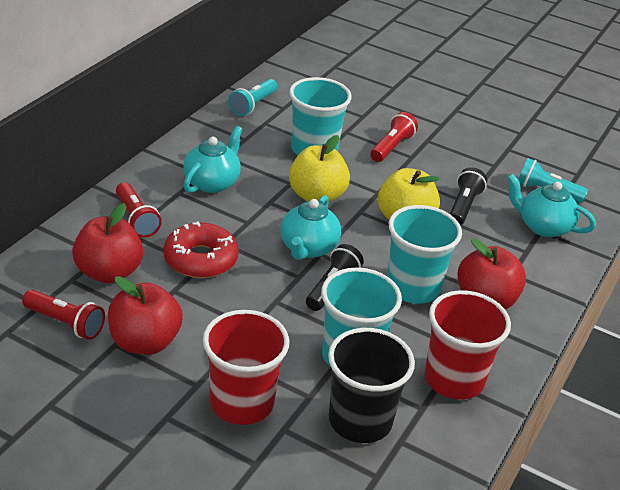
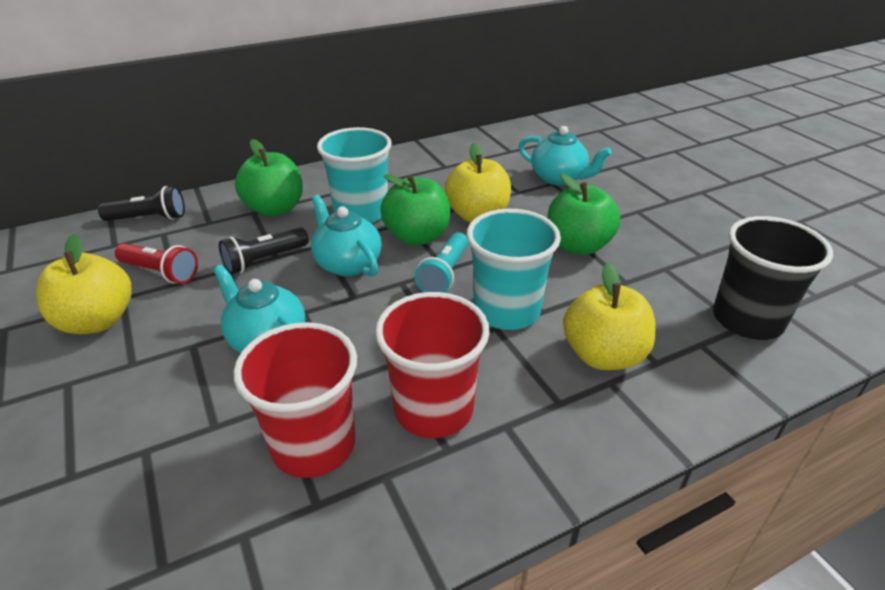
green apple: none = 0 -> [235,139,303,217] [380,174,450,246] [547,173,620,255] = 3
red apple: [72,203,143,283] [108,276,183,355] [457,238,526,310] = 3 -> none = 0
red donut: [164,221,239,278] = 1 -> none = 0
red flashlight: [22,290,105,340] [116,182,162,238] [370,112,418,162] = 3 -> [115,243,198,284] = 1
turquoise cup: [289,77,352,155] [321,267,402,367] [387,205,462,304] = 3 -> [317,127,392,223] [467,209,561,330] = 2
turquoise flashlight: [228,79,278,116] [518,158,588,203] = 2 -> [414,232,468,293] = 1
yellow apple: [289,135,350,202] [378,168,440,220] = 2 -> [36,234,132,334] [445,143,511,223] [563,263,656,370] = 3

